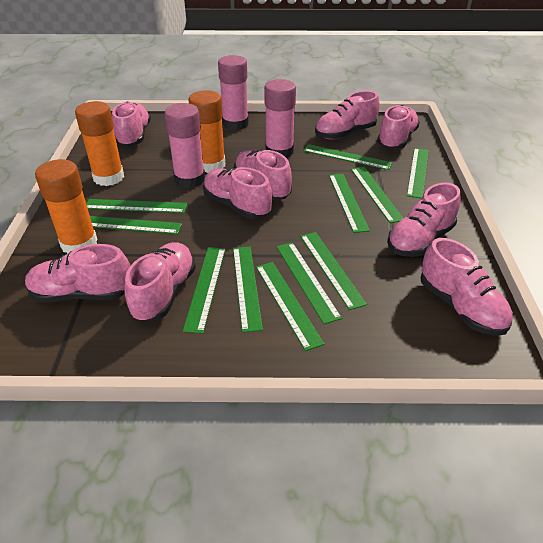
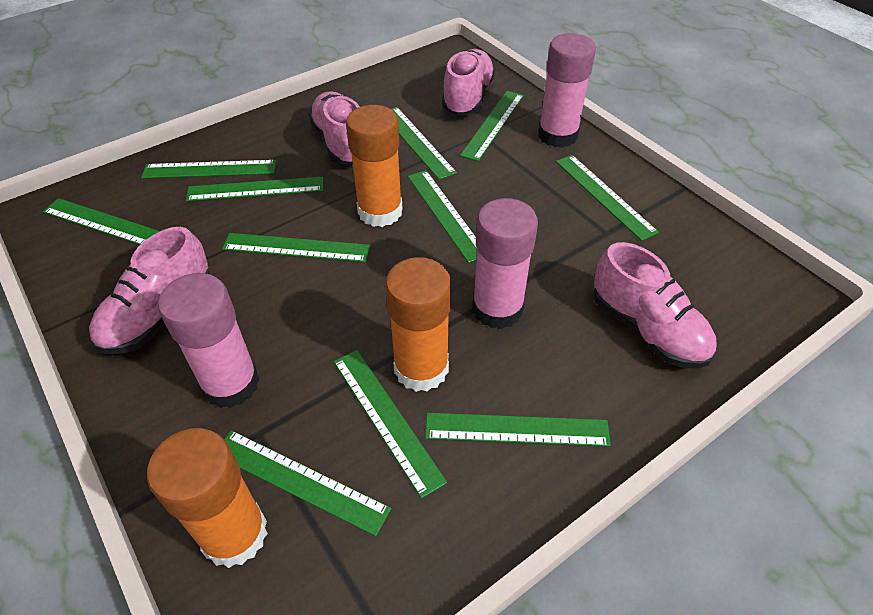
pink shoe: [25,244,130,303] [112,102,151,147] [124,242,196,322] [203,167,272,219] [234,150,292,200] [315,91,380,140] [377,105,420,149] [387,183,460,257] [420,238,513,336] = 9 -> [89,227,209,354] [308,91,360,164] [442,49,496,116] [593,242,717,369] = 4

